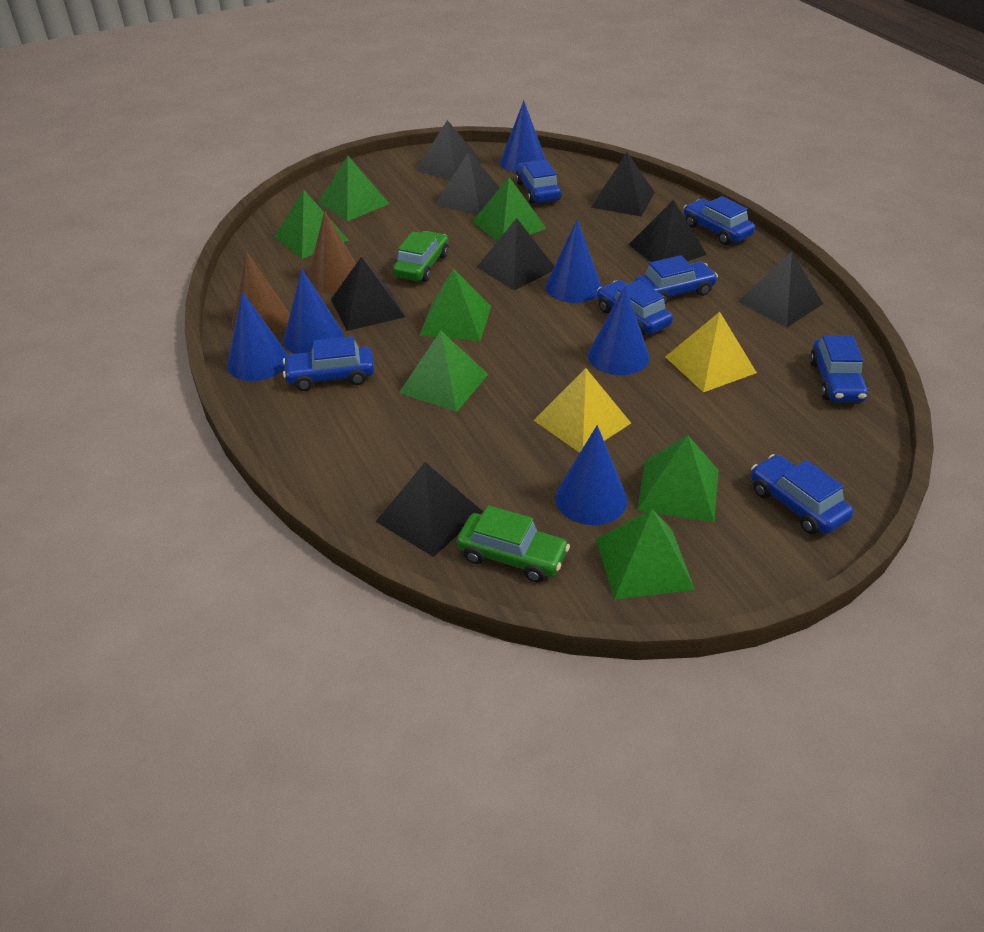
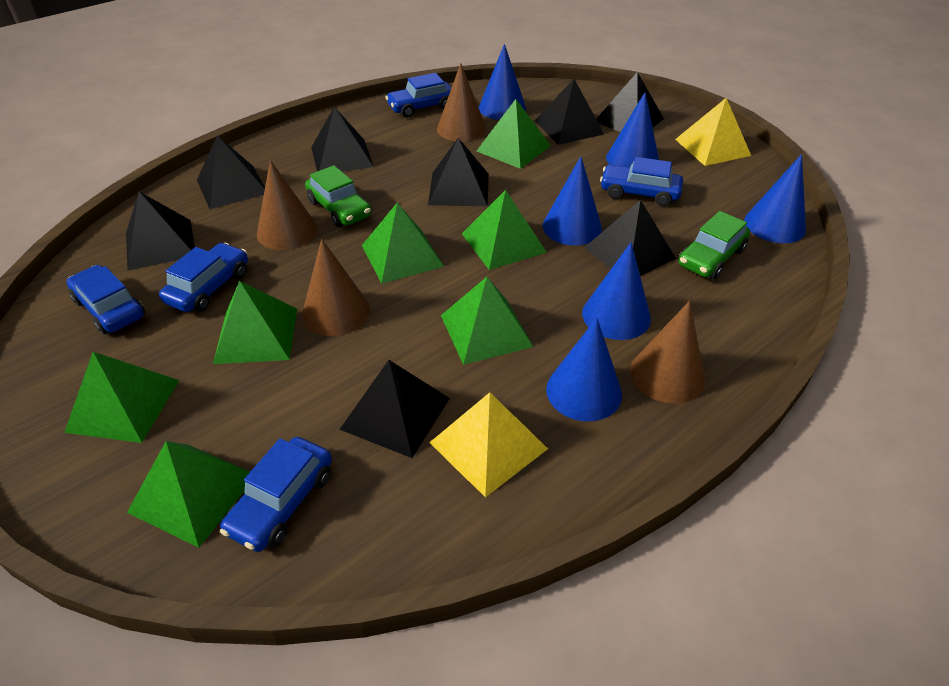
blue car: [283,336,374,391] [515,160,561,204] [597,280,673,335] [635,255,718,304] [684,196,755,245] [751,454,854,534] [810,335,868,402] = 7 -> [66,265,145,334] [159,243,248,312] [220,437,332,552] [385,73,452,117] [600,157,683,206] = 5
brown cone: [232,251,290,334] [308,210,356,293] = 2 -> [257,160,317,250] [302,239,370,336] [437,63,486,142] [630,301,705,404] = 4

